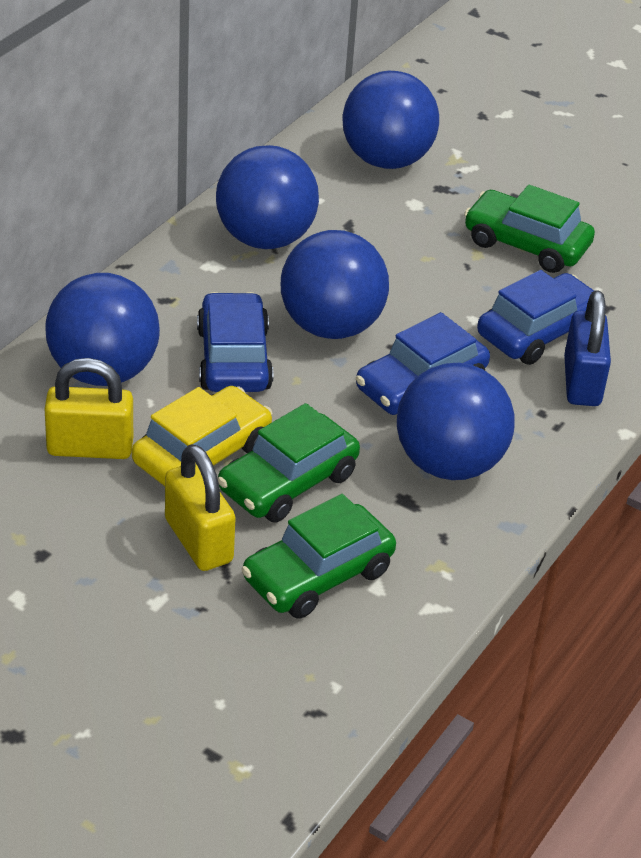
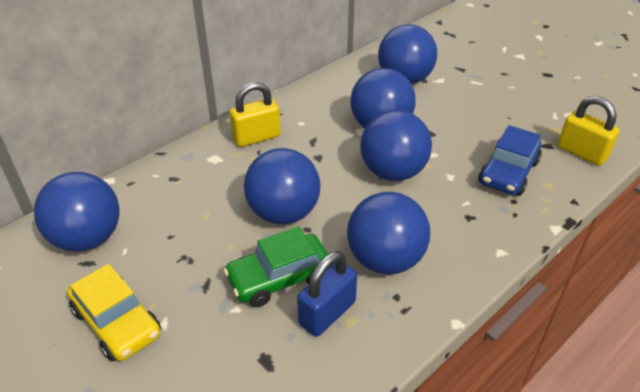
blue ball: [45,273,160,386] [216,145,319,249] [281,230,389,339] [342,71,439,169] [397,363,515,480] = 5 -> [34,172,120,252] [244,148,320,224] [347,192,430,274] [350,68,416,128] [360,110,432,181] [378,24,437,84] = 6
blue car: [197,292,273,392] [356,312,490,415] [477,270,594,365] = 3 -> [478,125,542,196] = 1
green car: [218,403,360,522] [241,494,396,619] [464,185,595,273] = 3 -> [224,226,328,307] = 1

